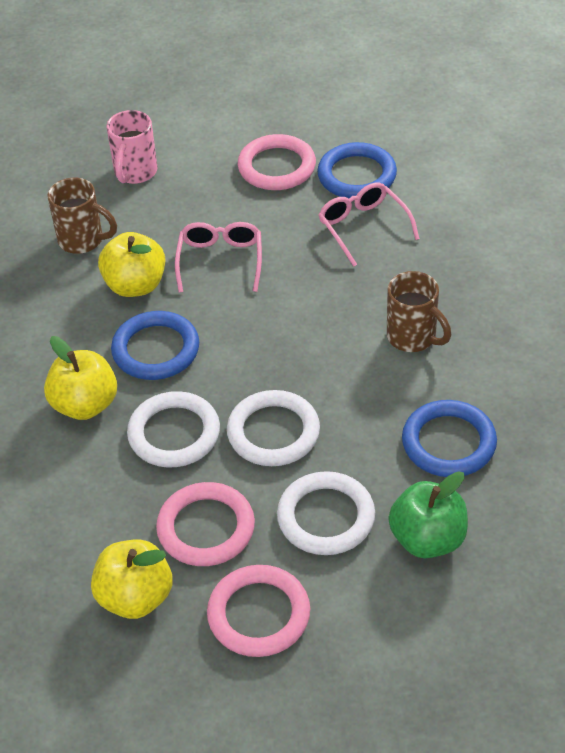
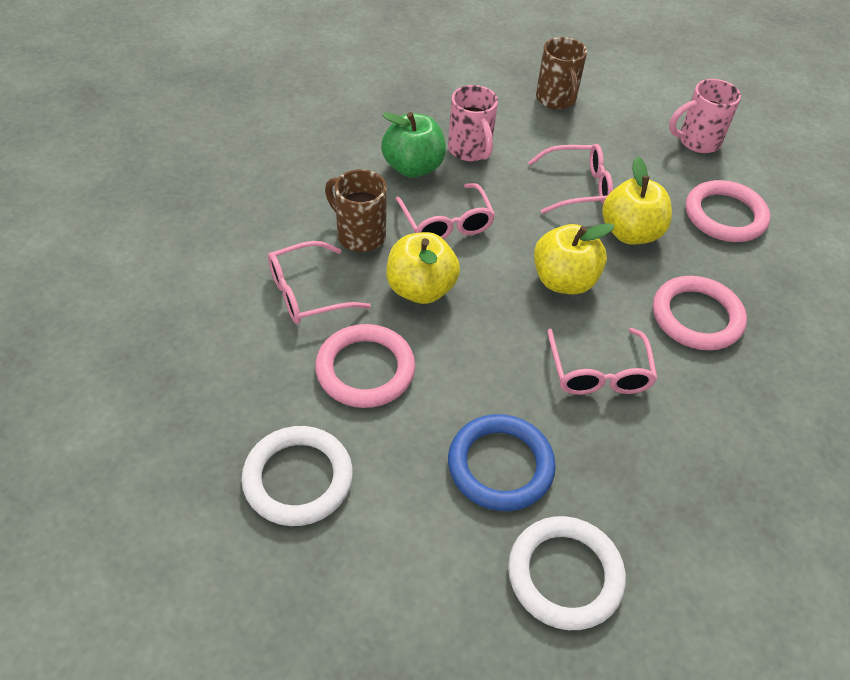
blue ring: [111,311,199,380] [317,142,397,198] [402,400,497,477] = 3 -> [448,414,556,511] = 1
pink glasses: [175,222,262,292] [319,182,420,267] = 2 -> [268,241,371,324] [396,183,495,239] [528,144,613,214] [547,328,657,395] = 4
pink mug: [107,110,157,184] = 1 -> [448,85,498,161] [669,79,741,153] = 2
white ring: [127,391,220,467] [227,390,320,466] [277,471,375,555] = 3 -> [241,426,353,526] [508,516,626,630] = 2

